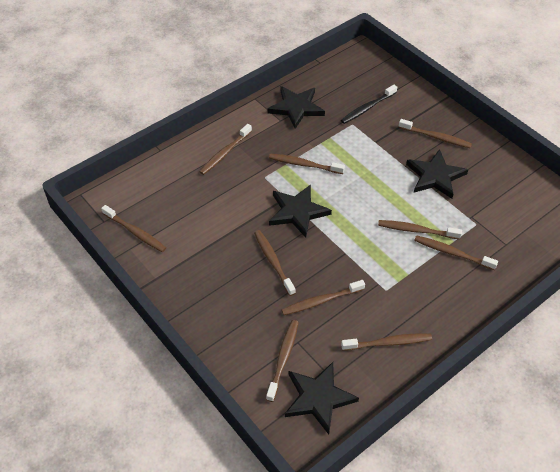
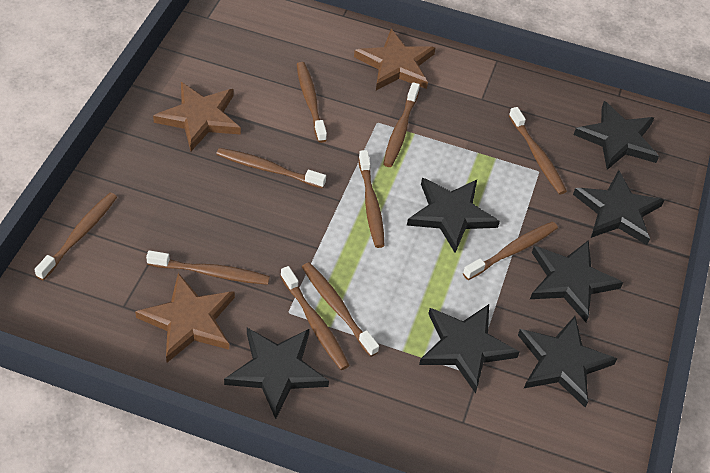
black star: [267,86,325,129] [269,184,332,238] [285,362,359,434] [406,149,468,199] = 4 -> [224,328,329,419] [407,178,500,253] [419,304,519,393] [518,316,617,407] [530,240,623,322] [573,170,664,245] [574,101,659,170] = 7
black toothbrush: [341,85,397,124] = 1 -> none = 0
brown star: none = 0 -> [135,273,235,363] [153,82,241,151] [354,29,436,90] = 3

